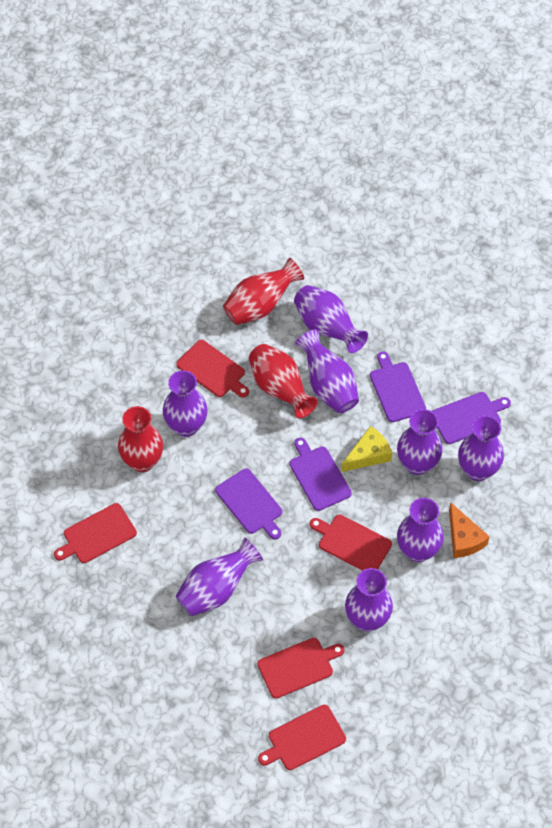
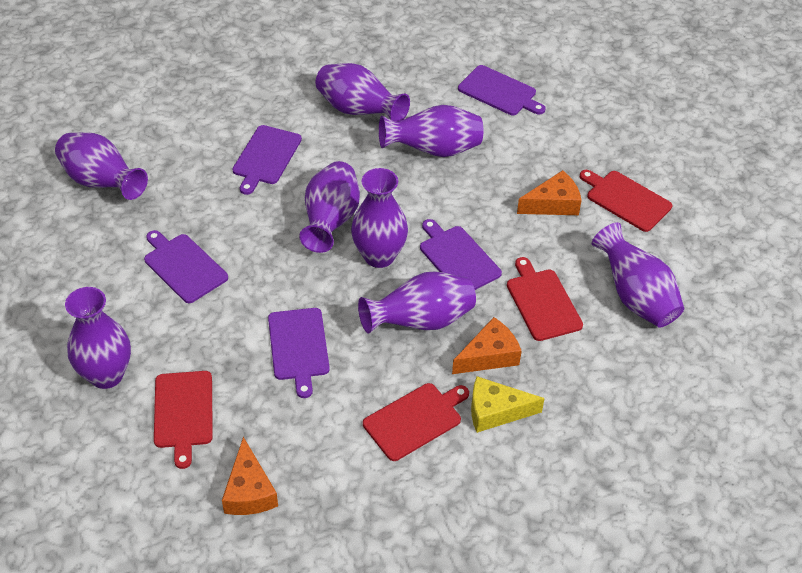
orange cheese: [449,502,490,558] = 1 -> [222,437,278,515] [452,317,521,374] [517,170,582,215] = 3
purple cutting board: [215,468,282,539] [289,438,352,511] [370,351,426,422] [432,392,511,444] = 4 -> [144,230,228,303] [233,125,302,195] [268,308,330,398] [420,219,502,290] [458,65,546,115] = 5
red cutting board: [54,503,137,563] [176,340,249,398] [257,638,344,699] [258,705,346,770] [310,515,392,571] = 5 -> [154,371,213,469] [363,383,469,461] [507,257,583,341] [580,170,672,232] = 4
red vase: [118,406,163,472] [223,258,304,325] [249,344,318,418] = 3 -> none = 0

